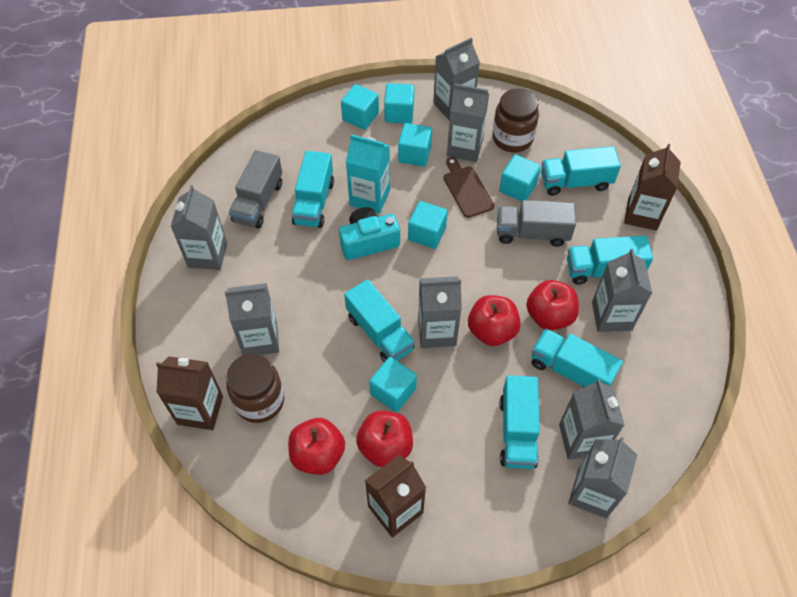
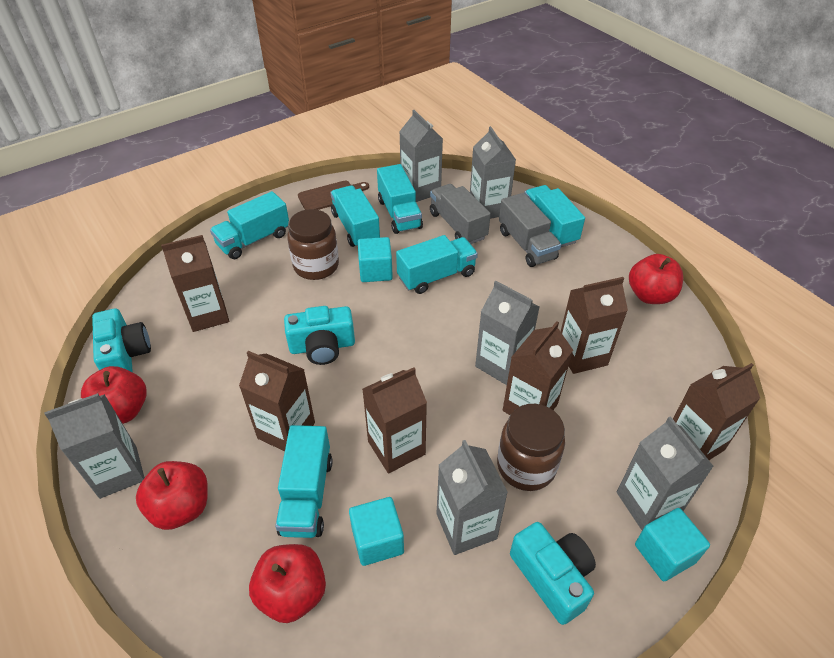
brown carton: [156,356,223,430] [365,455,426,538] [624,144,681,231] = 3 -> [161,235,229,332] [239,351,315,451] [362,367,427,473] [503,321,573,415] [561,277,628,374] [673,363,760,460] = 6
grey carton: [170,185,227,270] [225,283,279,356] [418,276,462,348] [433,37,480,121] [447,84,489,162] [559,379,625,460] [568,437,637,518] [592,249,652,332] = 8 -> [44,393,145,499] [399,110,443,202] [436,440,508,555] [470,126,516,219] [475,281,540,385] [617,416,714,530] = 6
turquoise camera: [339,207,400,260] = 1 -> [92,308,151,372] [284,306,355,365] [510,522,596,625] = 3
turquoise carton: [346,134,390,214] = 1 -> none = 0
turquoise cube: [341,84,379,130] [369,357,417,412] [384,83,414,124] [398,123,432,167] [408,201,448,249] [499,154,541,201] = 6 -> [349,497,404,566] [358,237,393,282] [635,508,710,581] = 3

